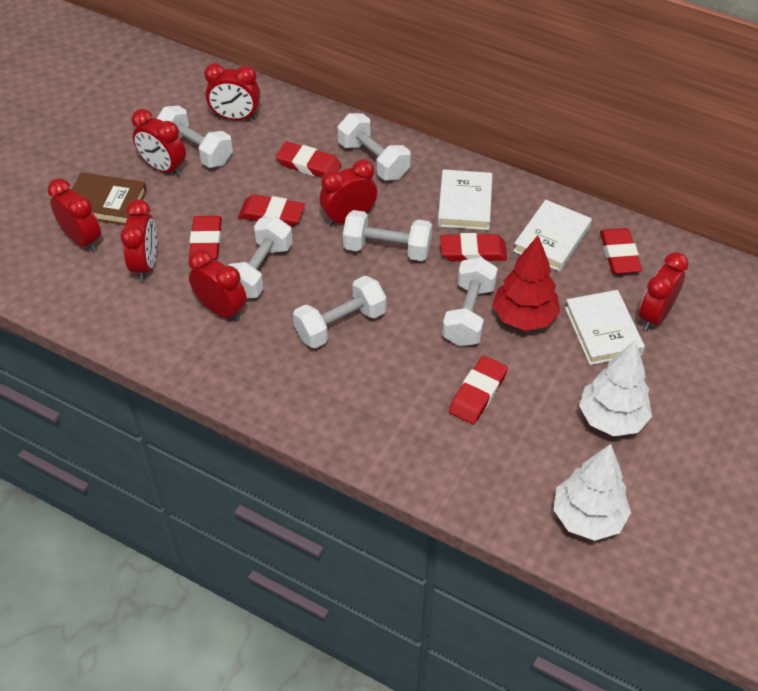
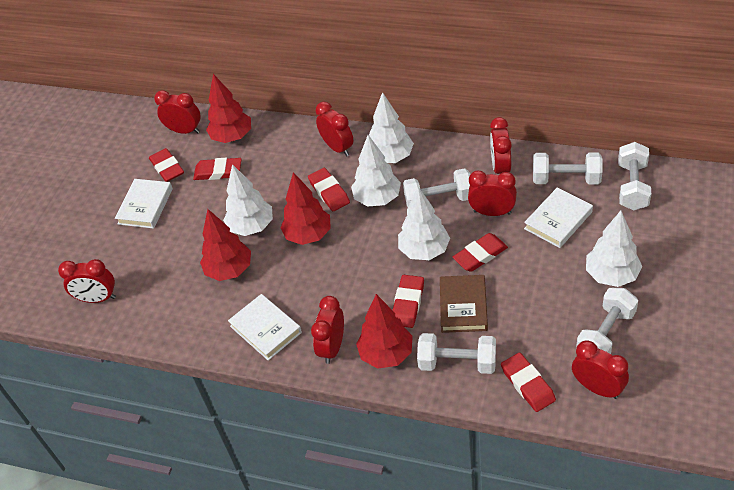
red tree: [493,235,560,331] = 1 -> [200,209,251,281] [206,74,251,143] [280,172,331,245] [356,294,413,369] = 4
white dumbbell: [156,106,233,168] [228,216,293,299] [293,276,386,348] [338,113,411,181] [343,210,432,261] [442,257,498,346] = 6 -> [403,168,471,207] [417,333,496,374] [533,153,602,184] [576,288,638,354] [618,142,651,210] = 5
white tree: [553,444,631,541] [579,340,652,436] = 2 -> [223,164,273,236] [351,135,401,207] [369,92,414,163] [398,187,450,260] [586,211,642,287] = 5

